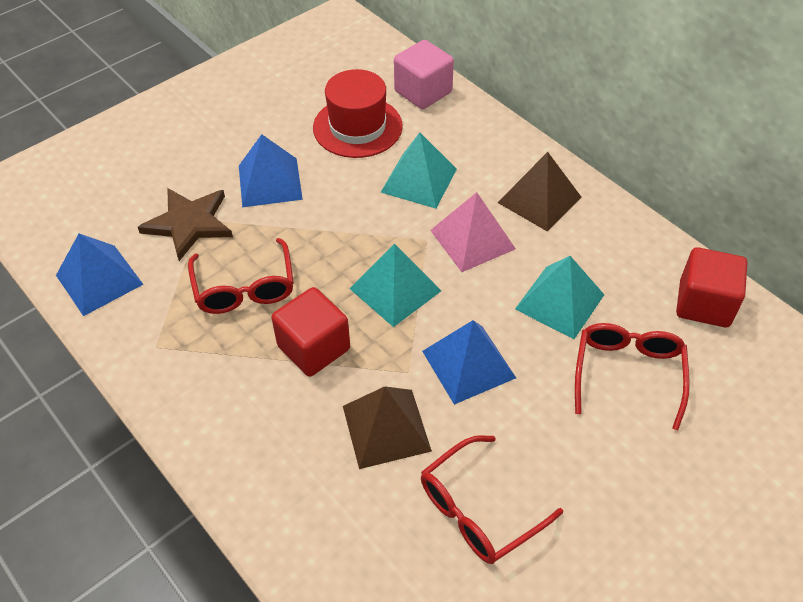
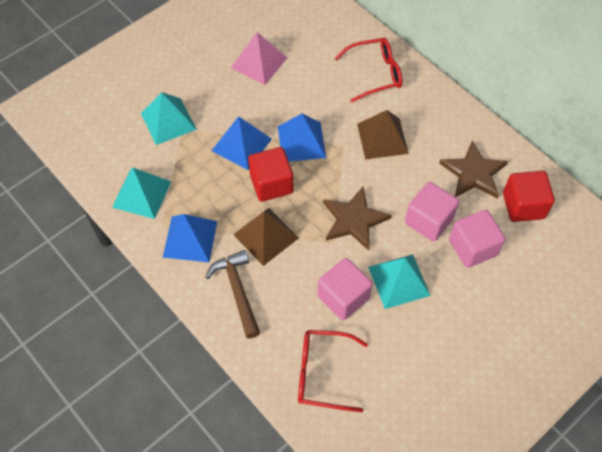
brown hammer: none = 0 -> [206,250,260,339] = 1
brown star: [138,188,233,261] = 1 -> [323,187,392,251] [439,140,508,199] = 2
pink cube: [394,40,454,109] = 1 -> [318,258,372,320] [405,182,459,242] [449,210,505,268] = 3
red glasses: [188,238,294,314] [421,435,563,564] [575,323,690,430] = 3 -> [298,330,368,412] [334,38,402,102] = 2
red hat: [313,69,403,158] = 1 -> none = 0

